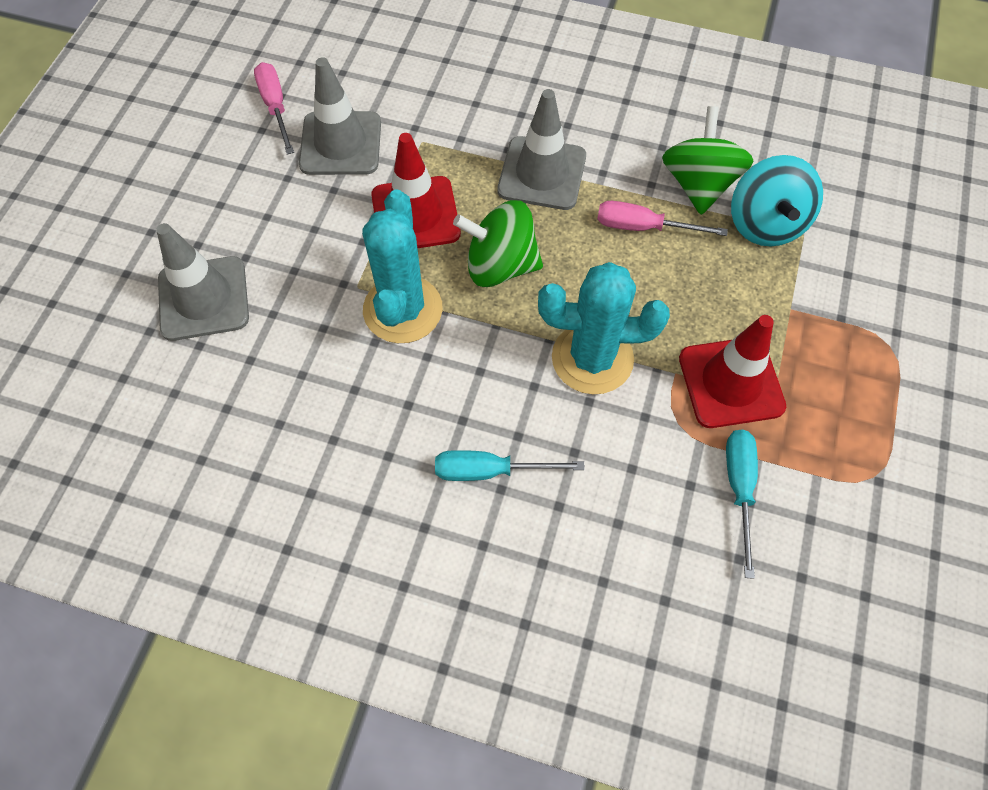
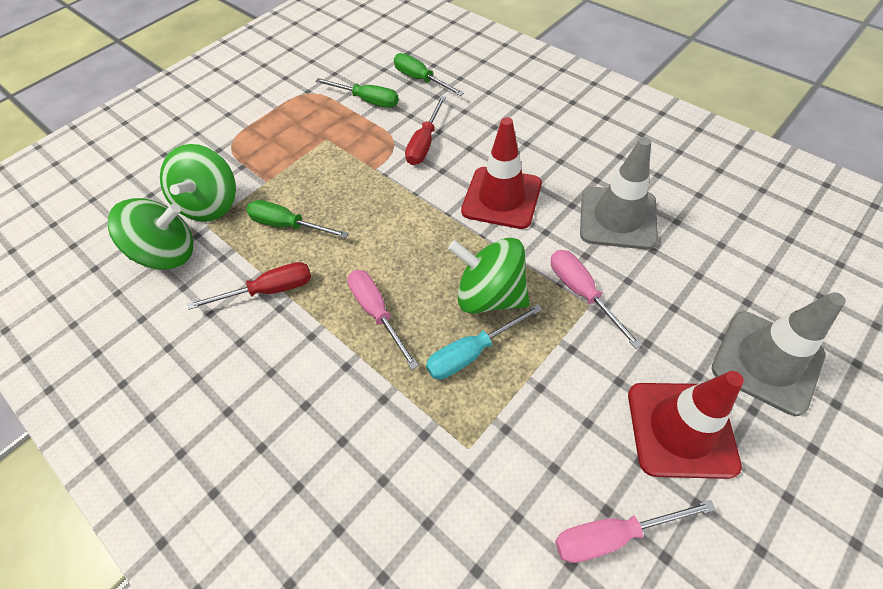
green screwdriver: none = 0 -> [246,200,349,238] [315,78,399,108] [394,53,464,96] = 3
green spinning top: [453,200,543,287] [662,106,753,215] = 2 -> [108,198,193,270] [160,144,236,222] [448,238,529,314] = 3
grey traffic cone: [156,223,249,341] [299,57,381,175] [498,89,586,210] = 3 -> [580,137,658,250] [711,292,846,416] = 2
pink screwdriver: [254,62,294,154] [597,201,728,236] = 2 -> [347,270,419,370] [551,250,642,349] [555,500,716,563] = 3
red screwdriver: none = 0 -> [188,262,311,310] [405,96,446,165] = 2
turquoise cactus: [362,189,443,343] [538,262,670,394] = 2 -> none = 0
turquoise screwdriver: [435,450,585,481] [726,430,758,579] = 2 -> [426,304,543,380] = 1
turquoise spinning top: [731,155,823,247] = 1 -> none = 0

